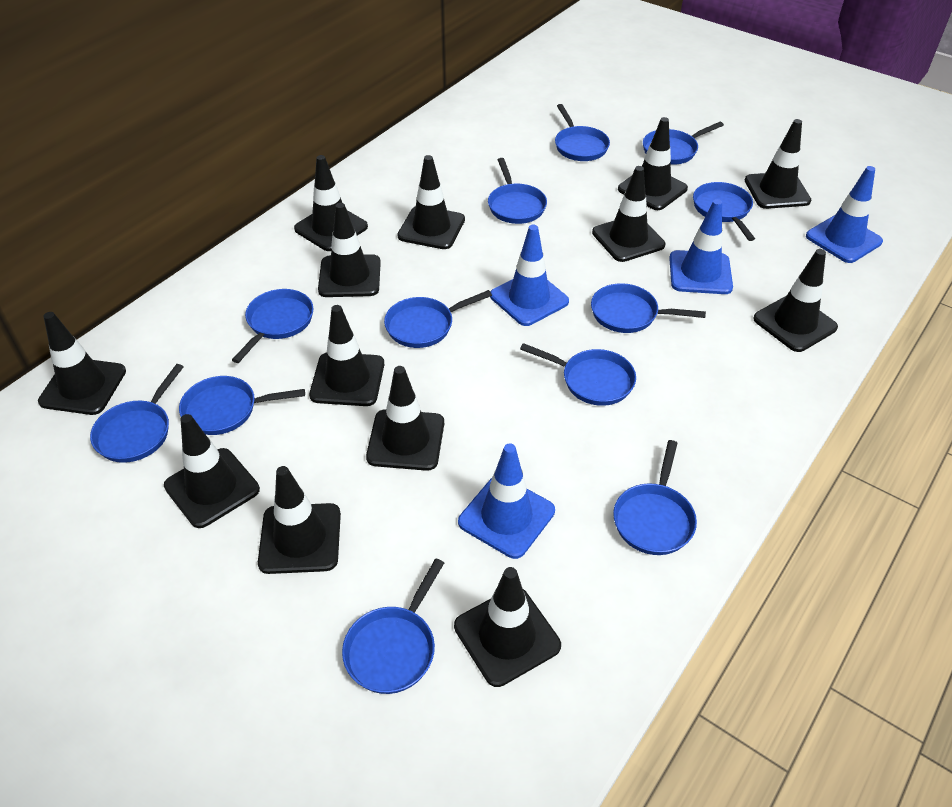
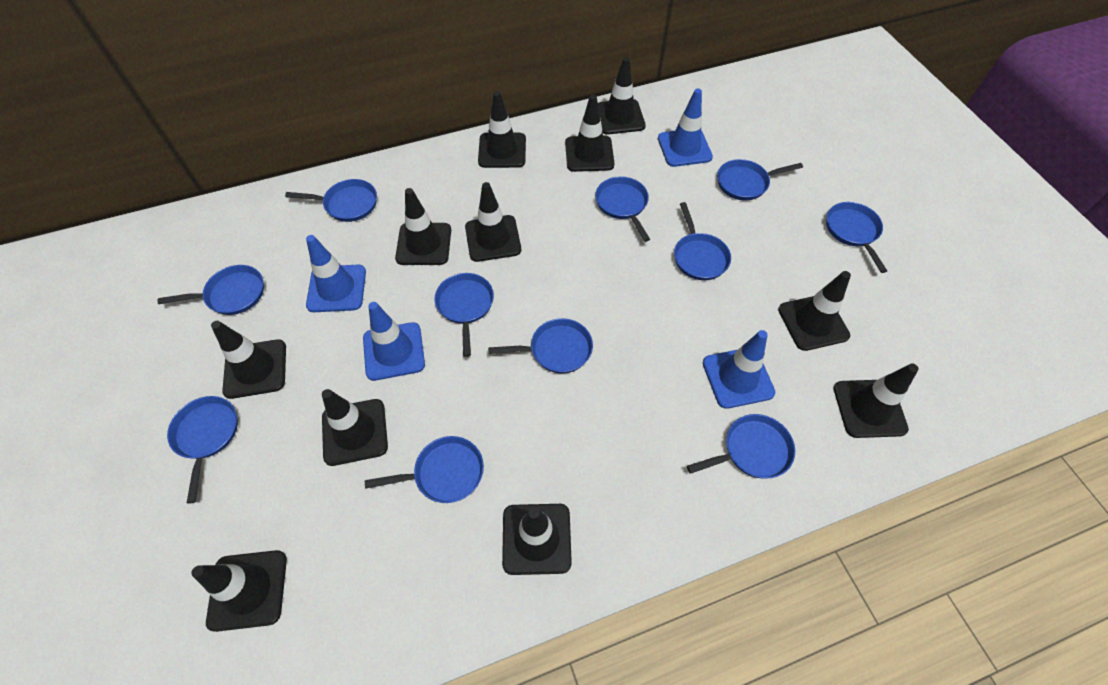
black traffic cone: [38,312,126,415] [164,414,260,528] [258,466,341,574] [294,155,368,251] [309,305,384,406] [318,203,381,297] [366,366,444,471] [397,155,465,249] [454,567,561,687] [592,166,665,262] [618,117,688,210] [745,119,811,209] [753,249,838,352] = 13 -> [191,550,287,632] [211,321,286,399] [322,389,388,466] [395,188,451,265] [465,182,521,262] [478,91,526,168] [502,504,572,575] [565,95,614,172] [598,57,646,134] [778,271,851,351] [834,364,918,438] = 11
blue pan: [90,364,183,463] [179,376,305,435] [232,289,314,363] [342,559,444,694] [384,290,492,348] [488,158,547,224] [520,343,636,406] [555,104,610,161] [591,283,706,333] [613,440,697,555] [643,122,724,165] [693,182,755,241] = 12 -> [157,265,264,315] [167,396,238,504] [285,179,377,222] [365,436,484,503] [434,273,494,357] [488,318,593,373] [595,176,650,242] [674,202,731,280] [687,414,795,479] [717,159,803,200] [826,202,887,273] = 11

